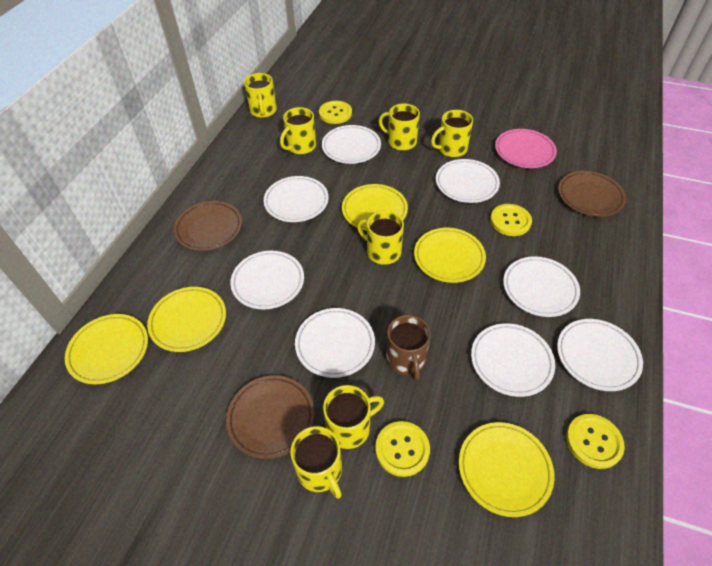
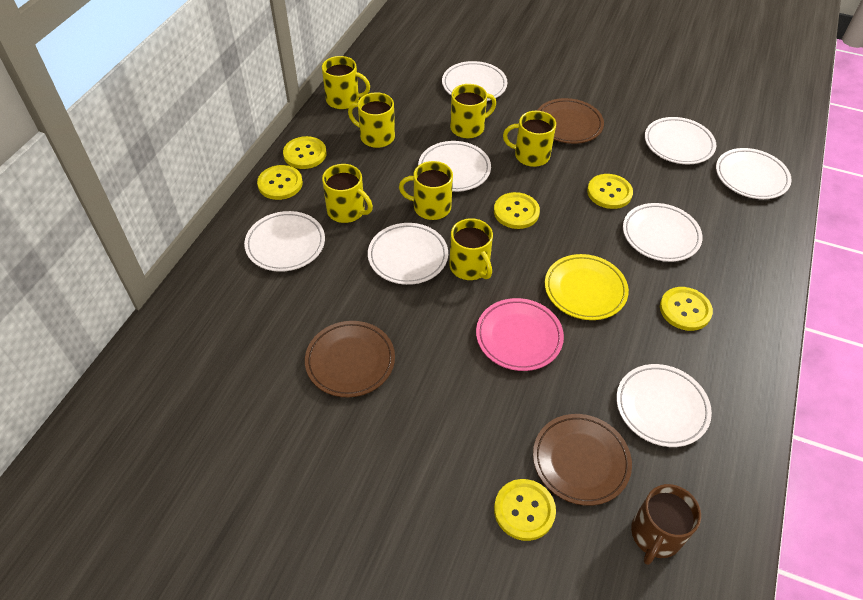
yellow button: [319,101,352,124] [375,421,430,477] [490,204,532,236] [566,414,625,469] = 4 -> [257,165,303,200] [283,136,326,169] [494,192,540,229] [494,479,556,541] [587,174,633,209] [660,287,713,331] = 6
yellow plate: [65,314,148,385] [147,287,226,352] [342,184,408,231] [414,228,486,283] [459,422,554,517] = 5 -> [545,254,629,320] = 1

